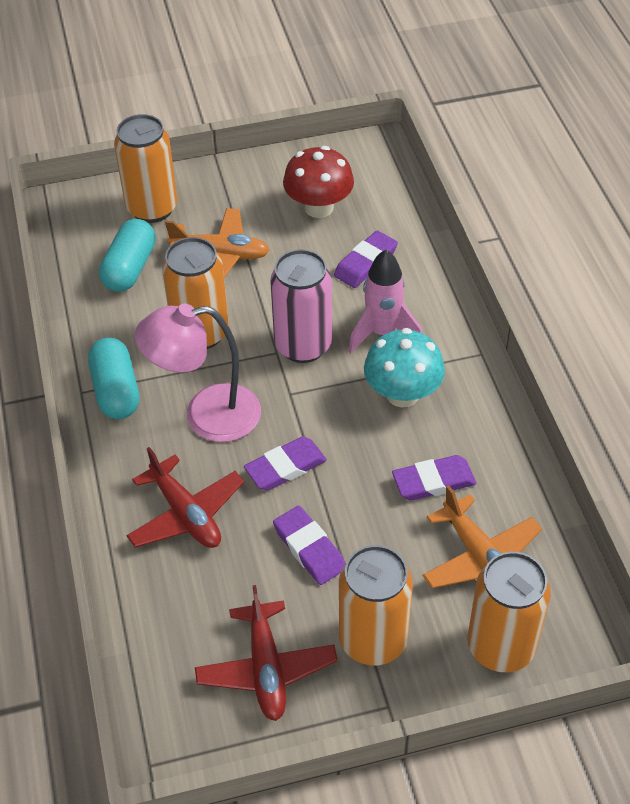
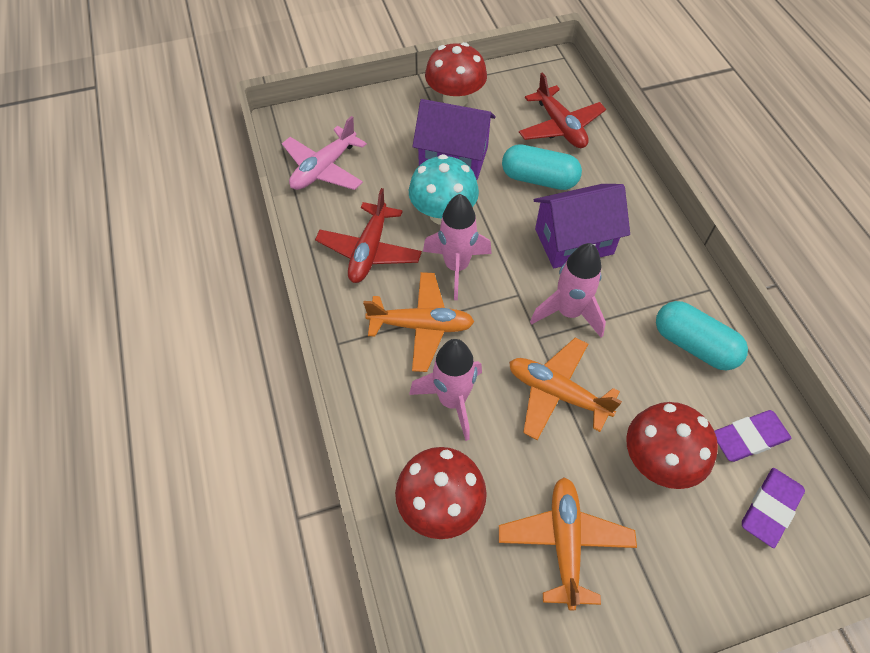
orange can: [114,114,178,223] [162,237,229,349] [339,545,413,666] [467,552,551,672] = 4 -> none = 0
orange plane: [165,208,269,278] [423,485,542,588] = 2 -> [363,272,474,372] [499,477,637,611] [509,338,622,440] = 3
pink can: [270,249,332,363] = 1 -> none = 0
pink lamp: [135,304,261,442] = 1 -> none = 0
pink plane: none = 0 -> [282,116,367,190] = 1
pink rocket: [349,250,422,353] = 1 -> [409,339,482,441] [423,194,492,300] [530,243,606,338] = 3
purple eraser: [244,437,327,490] [273,506,345,585] [334,231,398,288] [392,455,476,501] = 4 -> [714,410,791,462] [742,468,805,548] = 2
purple house: none = 0 -> [412,99,496,180] [534,184,630,268] = 2
red mushroom: [283,146,354,218] = 1 -> [395,447,487,539] [425,42,487,106] [626,402,718,489] = 3

